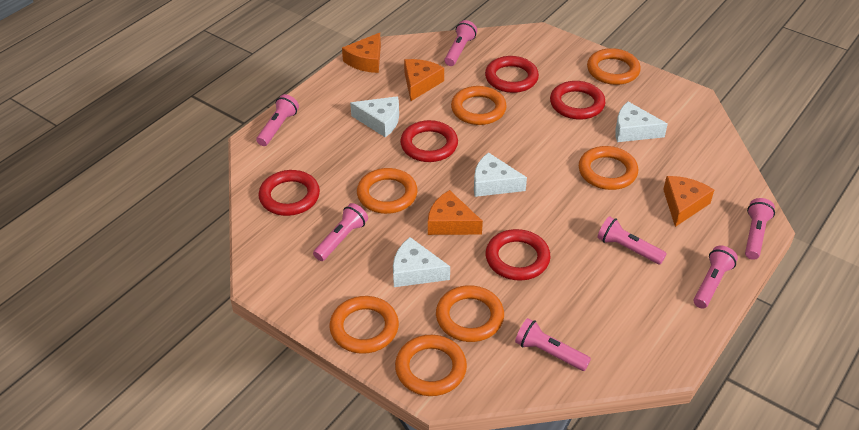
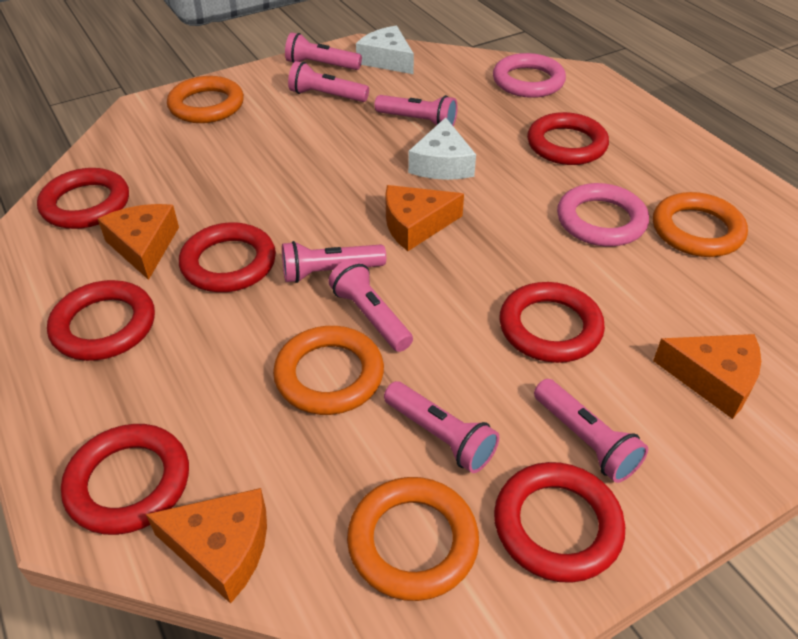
orange ring: [330,296,399,354] [357,168,418,214] [395,335,467,396] [436,285,504,342] [451,86,507,125] [579,146,638,190] [587,48,641,85] = 7 -> [167,76,244,123] [273,326,384,415] [347,477,479,601] [653,192,748,257] = 4
pink ring: none = 0 -> [493,53,566,98] [557,183,649,247] = 2
red ring: [259,170,320,216] [400,120,458,162] [485,56,539,93] [486,229,551,280] [550,81,605,120] = 5 -> [37,168,129,229] [47,280,155,361] [61,424,189,535] [179,222,276,292] [494,462,625,583] [499,282,605,363] [527,112,609,165] = 7
white cheese: [350,96,399,137] [393,237,450,287] [474,152,527,197] [615,102,668,142] = 4 -> [356,26,414,74] [408,117,476,180] = 2

